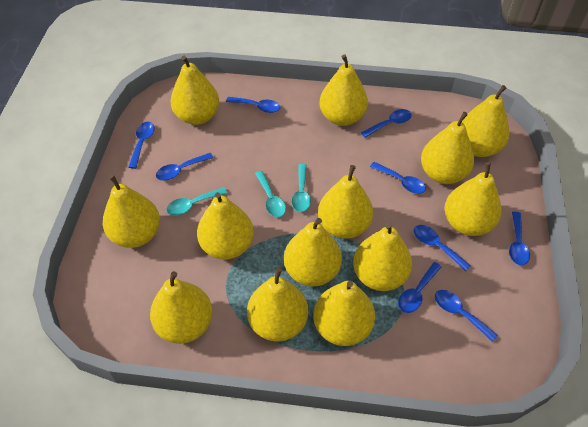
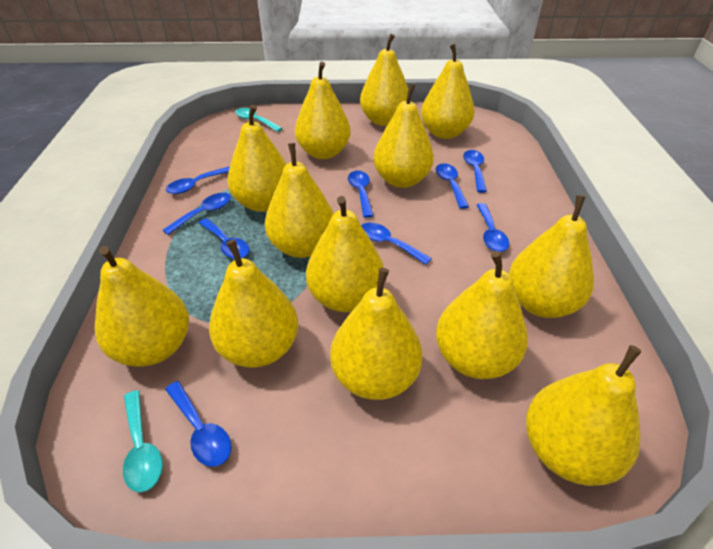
turquoise spoon: [166,187,227,215] [255,171,286,217] [291,164,311,212] = 3 -> [123,390,163,492] [235,108,282,132] = 2

